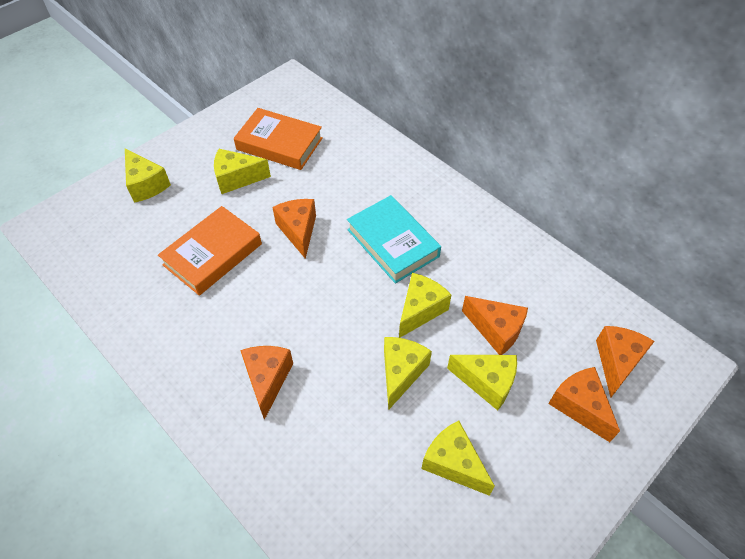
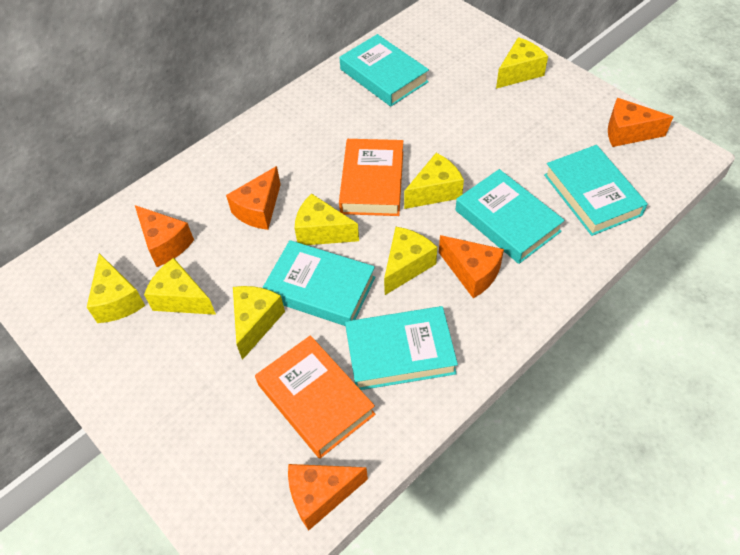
turquoise book: [347,195,441,284] = 1 -> [262,240,375,326] [340,34,429,107] [345,306,458,390] [456,169,565,264] [544,145,648,236] = 5
yellow cheese: [125,148,171,203] [214,149,271,194] [384,337,432,410] [399,273,451,338] [421,421,495,496] [447,355,517,411] = 6 -> [87,253,145,323] [144,258,216,315] [233,286,285,360] [295,193,359,245] [384,227,437,295] [404,153,464,209] [496,37,548,89] = 7

